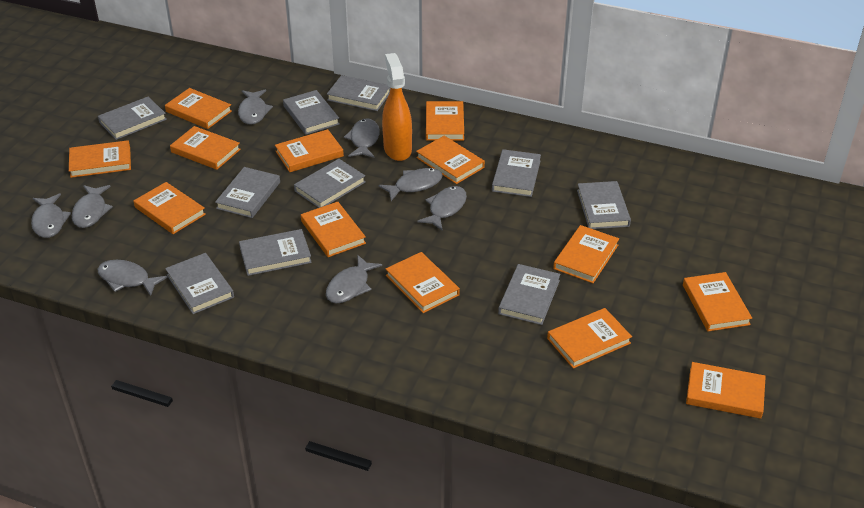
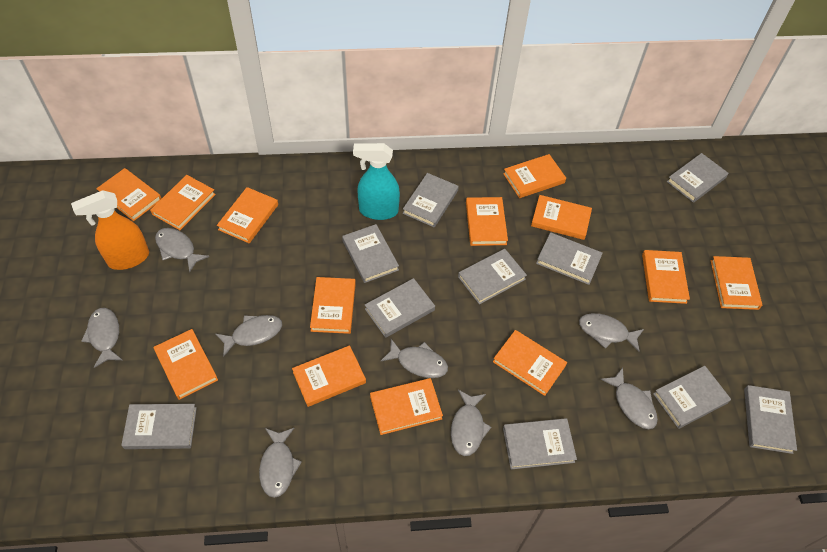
turquoise spray bottle: none = 0 -> [353,143,400,220] = 1

